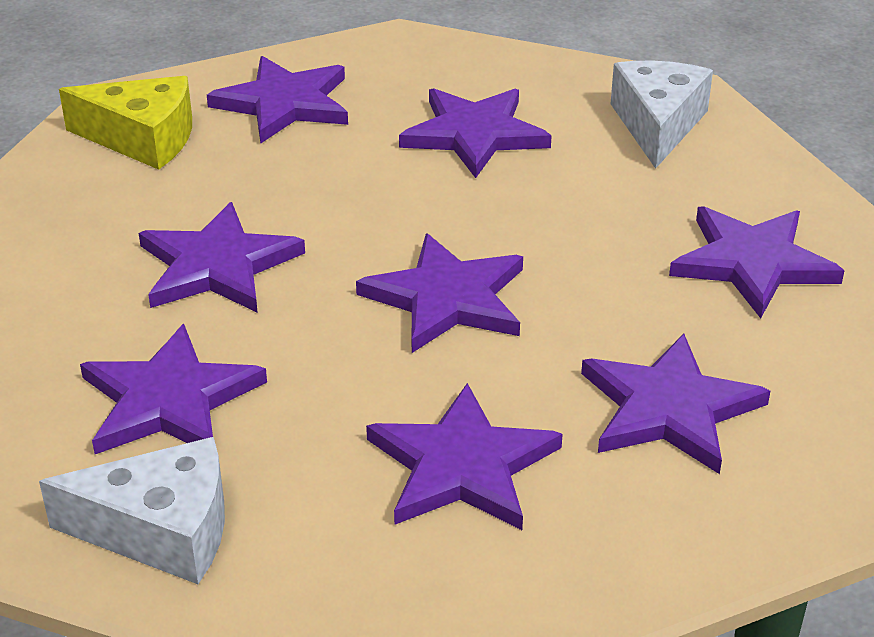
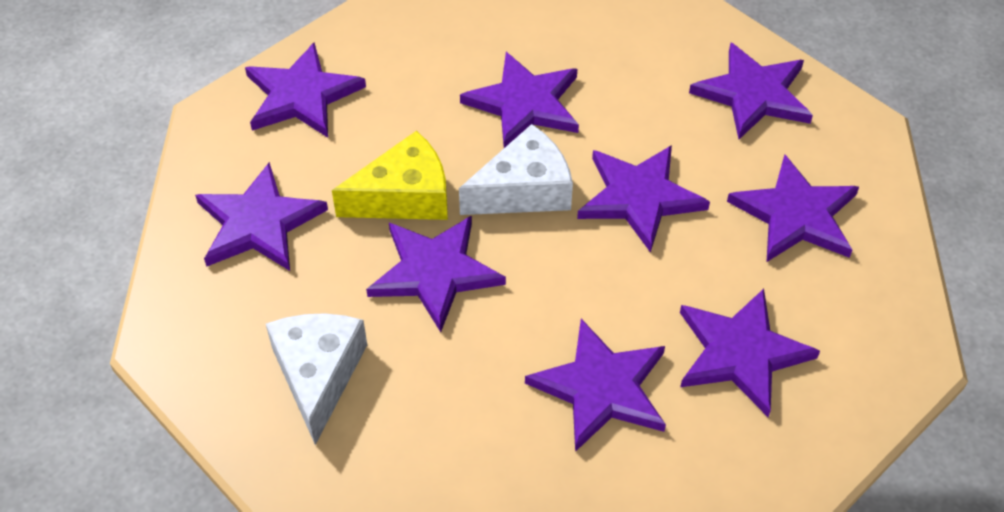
purple star: [80,324,267,454] [139,202,305,313] [207,56,348,144] [356,233,523,353] [366,383,563,530] [399,88,552,178] [581,334,770,474] [669,206,845,318] = 8 -> [195,162,328,271] [245,43,366,138] [366,215,506,332] [460,52,579,148] [525,319,666,452] [577,145,710,253] [680,289,820,417] [689,43,813,139] [727,154,859,262] = 9

